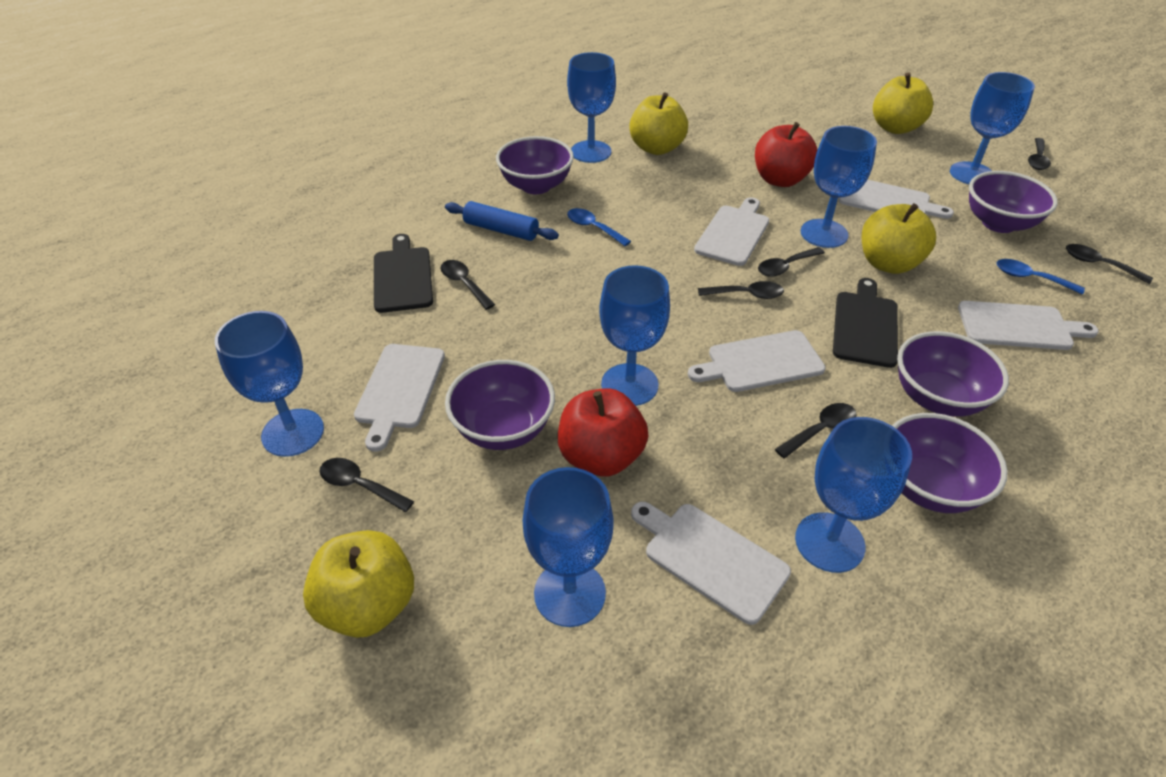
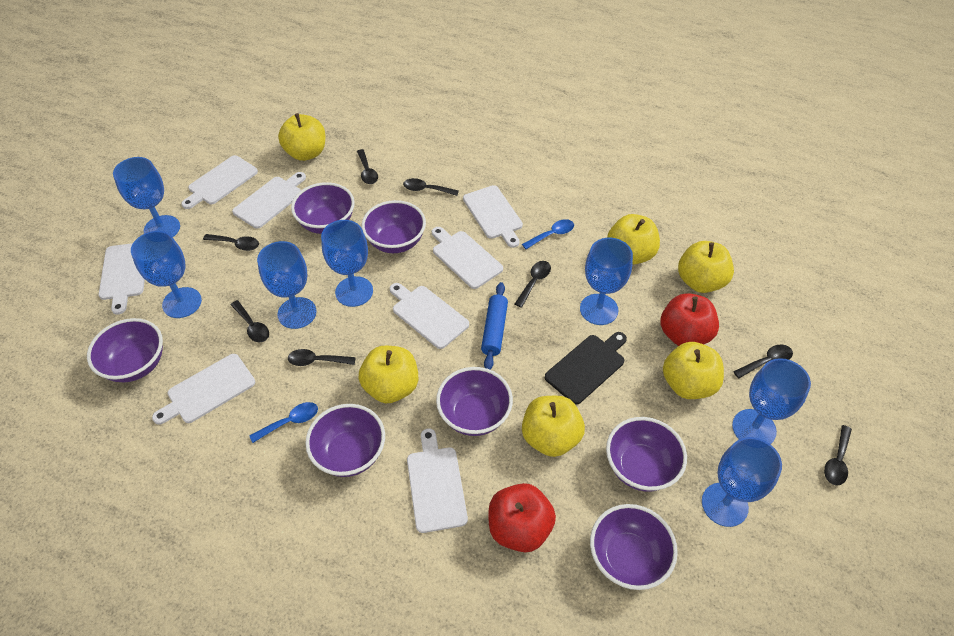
black cutting board: [374,234,433,313] [833,278,898,368] = 2 -> [545,332,627,405] = 1
black spoon: [320,458,414,512] [440,260,495,310] [698,281,784,299] [758,247,825,277] [775,403,857,459] [1028,138,1051,170] [1066,244,1153,284] = 7 -> [203,234,259,251] [231,300,269,342] [288,349,356,366] [357,149,378,184] [403,178,459,196] [515,261,551,308] [733,344,793,378] [824,425,852,486] = 8
purple bowl: [445,360,555,450] [496,136,574,194] [892,413,1008,513] [897,331,1009,417] [969,171,1058,233] = 5 -> [87,318,163,382] [291,182,355,234] [305,404,385,477] [362,200,426,253] [436,367,513,436] [590,504,678,590] [606,417,687,492] = 7
white cutting board: [354,344,445,452] [631,502,791,625] [688,330,826,392] [694,197,769,266] [839,180,954,219] [958,301,1099,350] = 6 -> [98,243,145,314] [152,354,255,425] [181,155,258,209] [232,172,306,229] [390,283,469,349] [407,429,468,533] [432,227,503,289] [463,185,523,248] = 8
yellow apple: [303,530,414,638] [629,92,688,155] [862,203,936,274] [873,73,933,134] = 4 -> [278,113,325,161] [359,346,418,403] [522,396,585,457] [607,214,660,265] [663,342,724,399] [678,241,734,293] = 6

